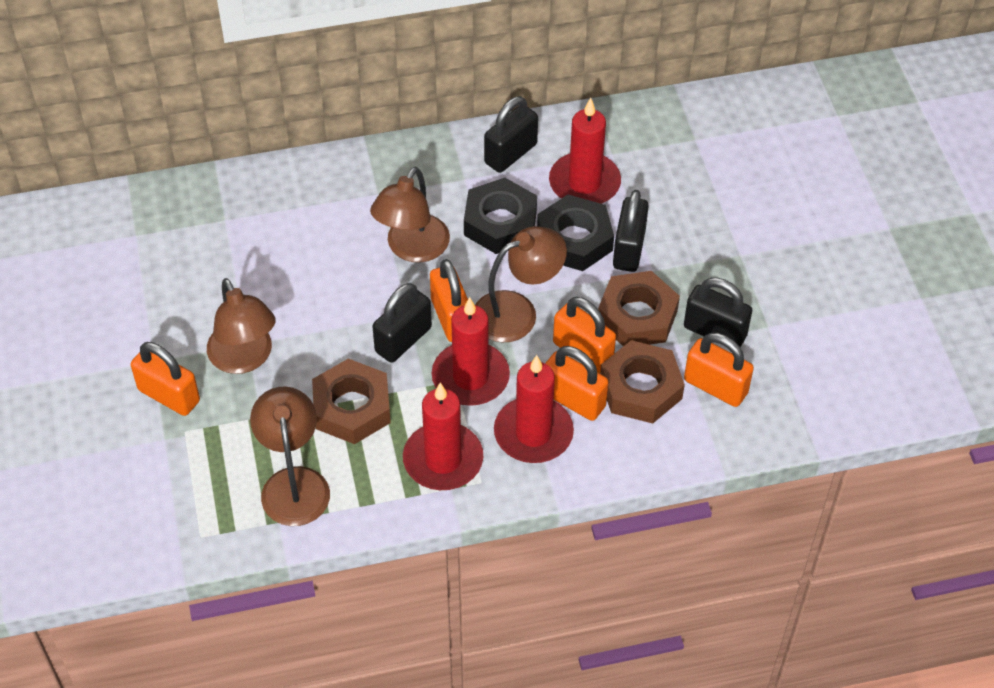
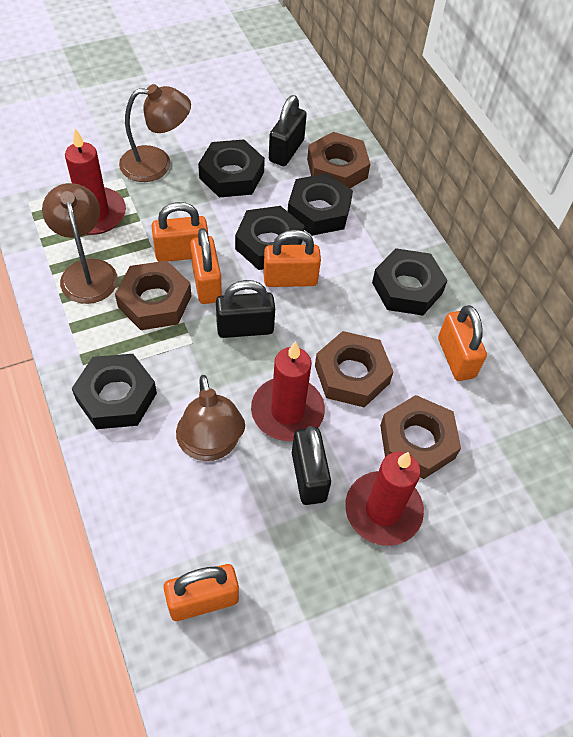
black nut: [464,178,537,254] [537,194,614,271] = 2 -> [72,354,157,429] [198,140,265,197] [235,206,304,270] [288,173,353,236] [372,248,448,316] = 5
black padlock: [372,283,432,363] [484,96,538,173] [613,190,649,272] [684,278,752,347] = 4 -> [216,280,275,338] [269,95,307,166] [292,426,331,505] = 3
brown lamp: [207,278,276,374] [250,387,330,526] [370,167,450,262] [475,226,567,342] = 4 -> [42,183,118,304] [119,84,191,182] [176,375,245,461] = 3
brown nut: [312,359,391,444] [598,271,680,346] [600,340,685,423] = 3 -> [115,261,191,330] [307,132,370,188] [315,331,393,407] [380,395,461,479] = 4
red candle: [403,383,483,490] [432,297,510,406] [494,355,574,463] [549,98,621,204] = 4 -> [65,129,126,235] [251,341,325,441] [345,452,424,546] = 3

